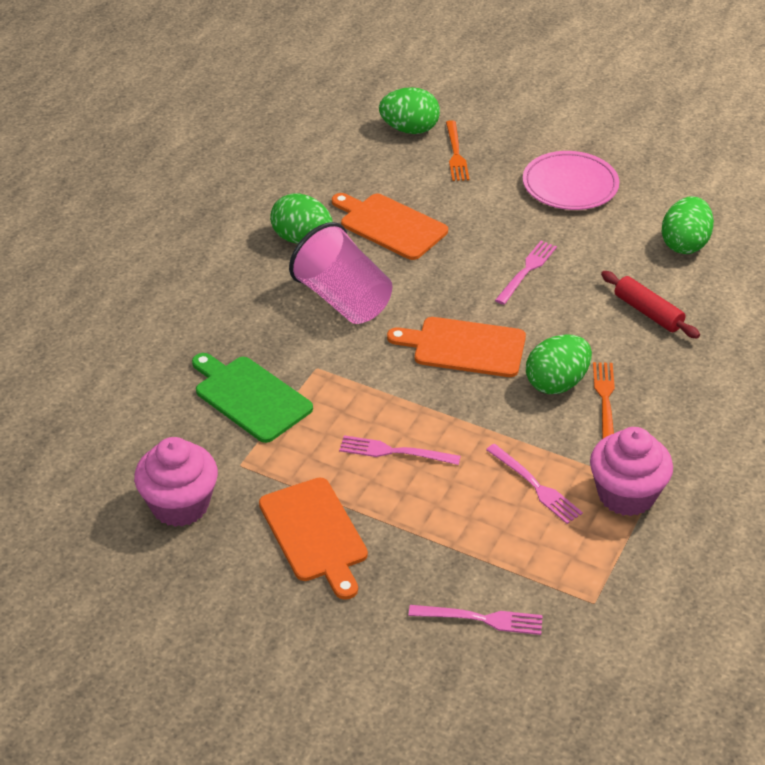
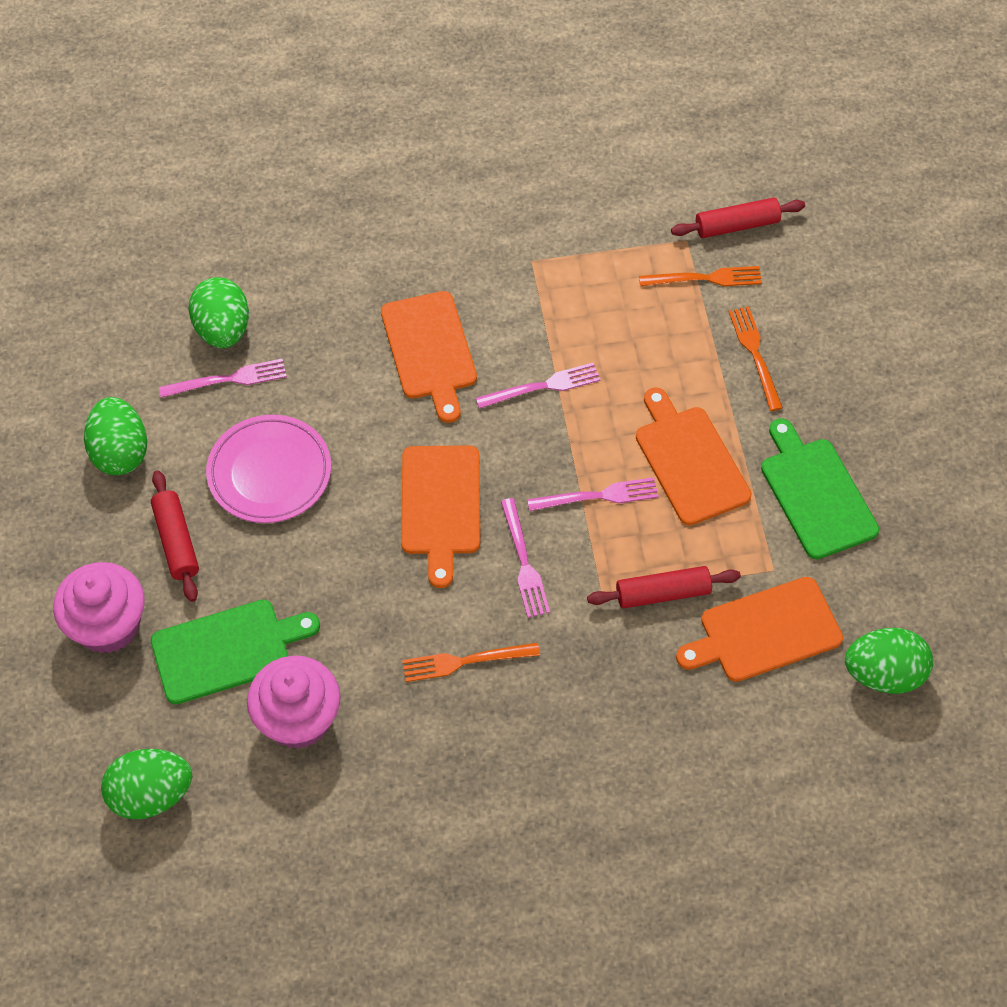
green cutting board: [192,353,313,443] = 1 -> [151,600,320,704] [761,418,879,559] = 2
orange cutting board: [259,477,368,600] [332,193,448,260] [387,317,526,377] = 3 -> [381,291,477,423] [401,445,480,588] [636,388,752,525] [676,577,843,682] = 4
orange fork: [446,120,469,181] [593,362,615,439] = 2 -> [402,642,540,682] [639,266,762,286] [728,306,783,411] = 3
pink cup: [289,222,393,324] = 1 -> none = 0
red rolling pin: [601,271,700,339] = 1 -> [151,470,199,602] [587,566,741,608] [671,198,805,238] = 3

